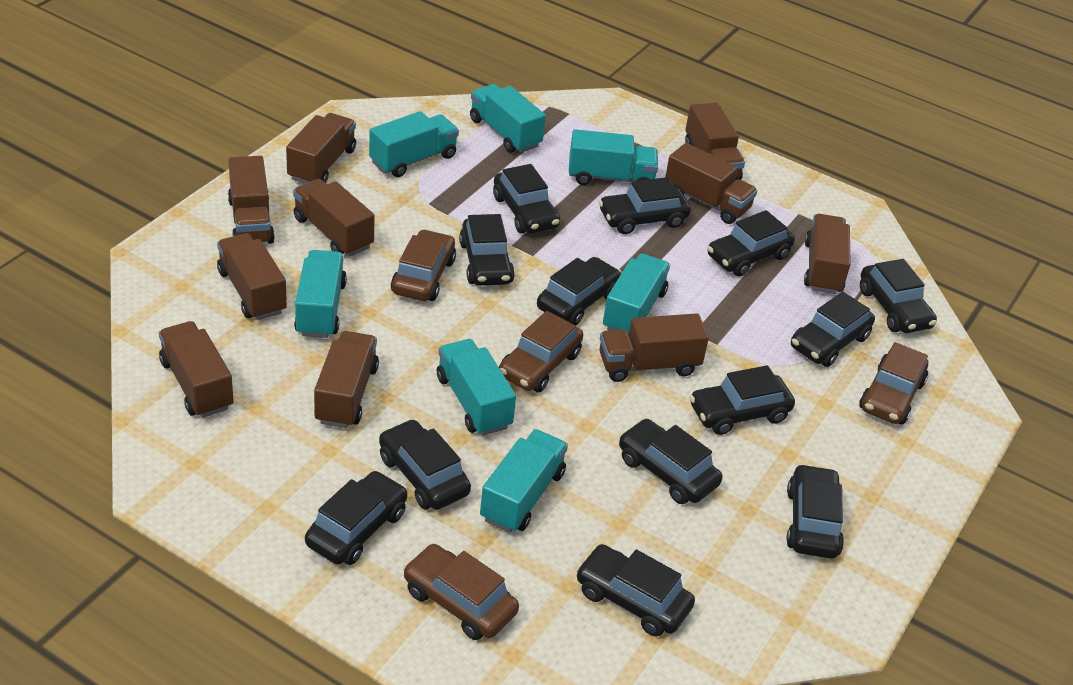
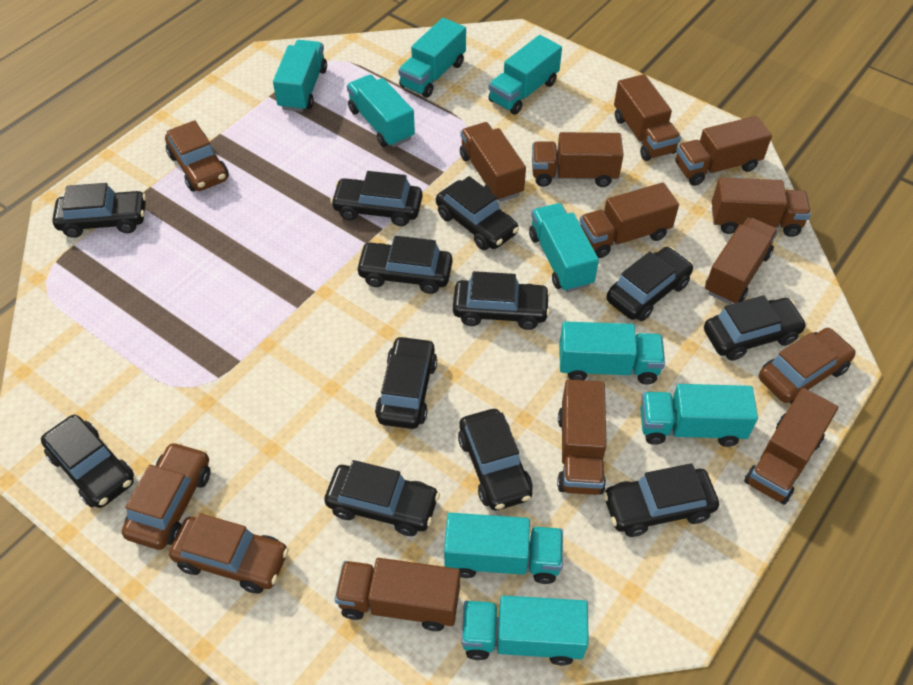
black car: [305,471,408,565] [379,419,471,510] [459,214,515,286] [493,164,560,233] [537,257,622,326] [576,544,695,636] [599,177,691,234] [619,418,722,504] [690,365,795,435] [708,210,795,277] [786,464,844,559] [791,292,875,367] [860,259,937,333] = 13 -> [41,415,134,508] [52,183,146,238] [324,460,440,536] [330,171,423,226] [356,236,453,294] [375,336,437,429] [436,176,519,250] [453,271,550,330] [458,409,533,510] [603,463,719,537] [607,247,694,321] [704,295,807,361] = 12
turquoise truck: [294,250,347,338] [369,111,459,177] [437,339,516,436] [470,84,546,153] [480,429,568,533] [569,129,658,185] [603,253,670,334] = 7 -> [273,40,327,112] [347,75,415,147] [398,18,466,98] [444,513,563,584] [462,595,589,666] [488,35,562,115] [529,203,599,292] [559,321,665,385] [640,384,758,447] = 9

